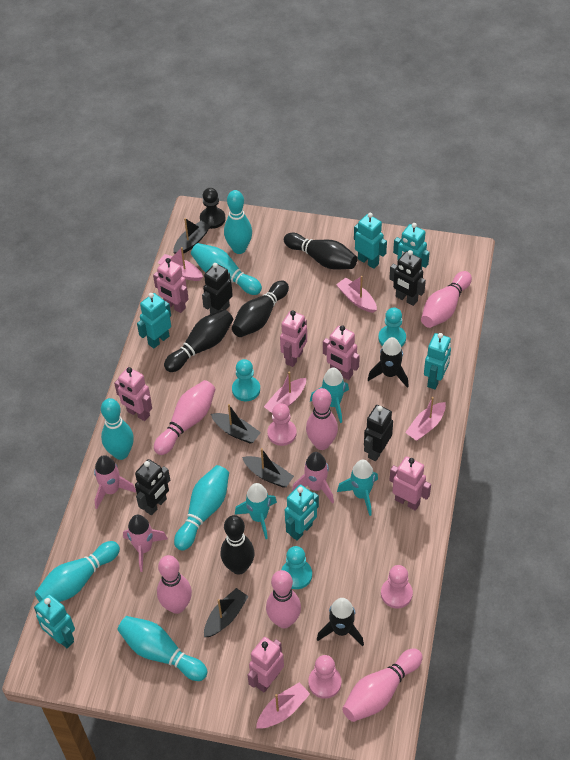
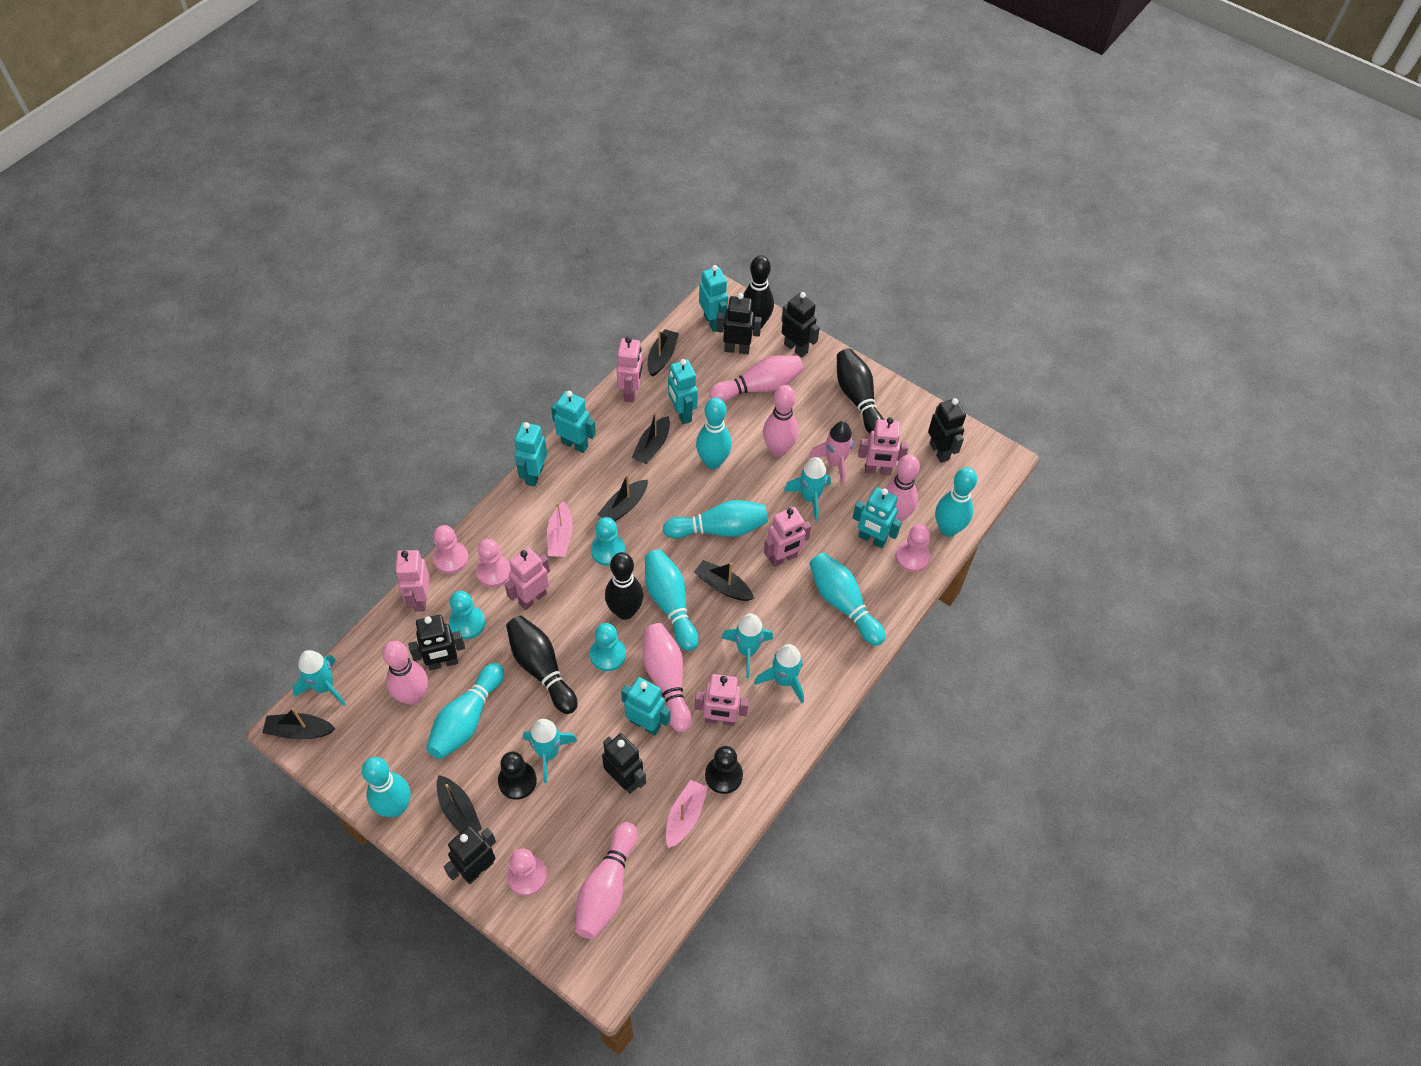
black boat: [173,218,210,254] [204,588,249,637] [211,404,261,444] [242,448,294,488] = 4 -> [262,708,336,740] [436,775,482,833] [598,474,648,521] [632,412,670,464] [648,329,679,377] [694,560,754,601] = 6
black pawn: [200,188,225,229] = 1 -> [498,751,537,800] [705,746,743,794] = 2
black robot: [135,459,170,515] [202,263,233,314] [364,405,393,461] [389,250,426,306] = 4 -> [408,615,465,670] [444,826,496,884] [602,733,646,794] [716,293,762,354] [781,292,820,357] [928,398,966,463] = 6
black rocket: [317,598,364,646] [368,337,409,388] = 2 -> none = 0
pink boat: [157,247,203,281] [256,682,310,729] [264,372,306,413] [336,276,377,313] [405,397,446,441] = 5 -> [547,501,573,557] [666,780,708,848] = 2
pink pawn: [267,403,297,446] [308,655,341,699] [381,565,413,608] = 3 -> [433,525,469,574] [476,539,511,587] [507,848,547,896] [895,524,930,572] = 4
pink rocket: [94,455,136,509] [123,515,168,572] [292,452,334,504] = 3 -> [809,421,855,485] = 1
turquoise bowling pin: [35,541,120,602] [101,398,134,460] [117,616,208,681] [174,465,229,551] [191,243,262,295] [224,190,252,254] = 6 -> [362,757,411,817] [426,663,504,759] [645,549,699,651] [663,500,768,539] [696,397,732,469] [809,552,885,646] [935,467,977,537] = 7
turquoise rocket: [235,483,277,539] [310,367,349,423] [337,460,378,516] = 3 -> [292,650,346,706] [523,719,577,783] [721,613,773,678] [754,644,804,703] [784,457,831,521] = 5

